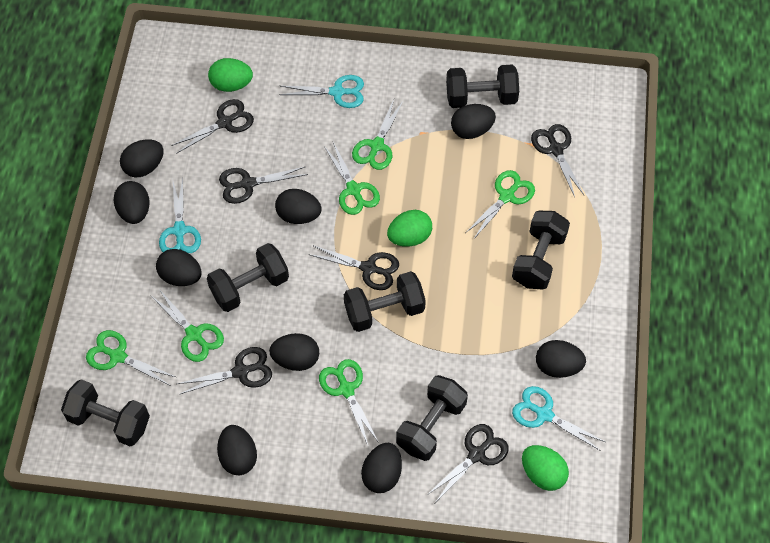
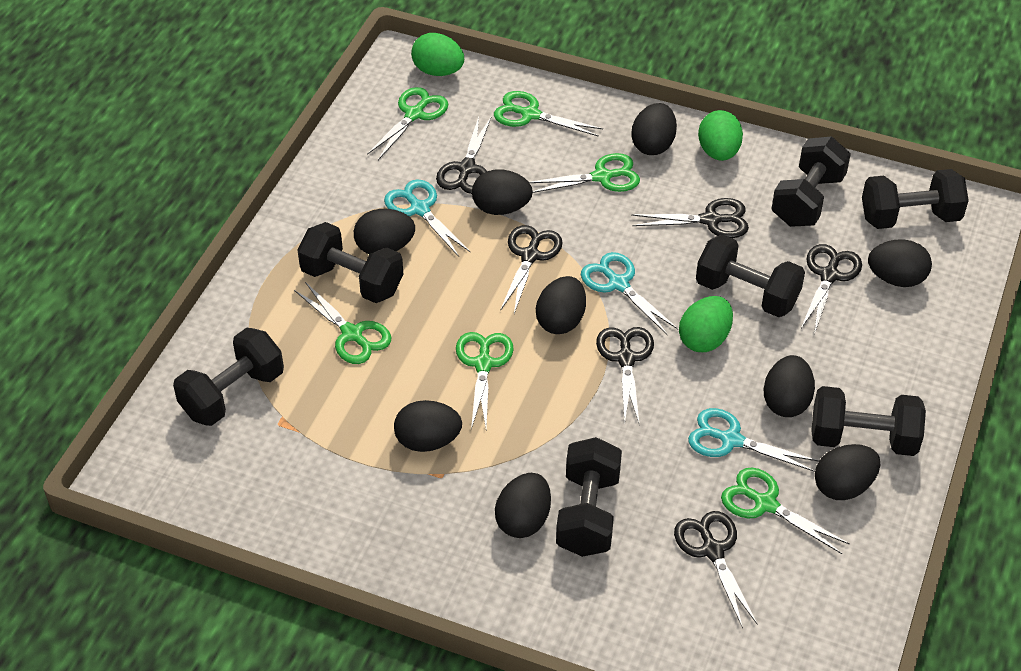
black dumbbell: [61,379,150,446] [207,243,289,312] [344,271,426,332] [396,375,468,461] [446,65,519,108] [512,211,570,289] = 6 -> [173,328,284,426] [298,222,404,303] [556,437,622,557] [696,235,805,317] [772,137,851,227] [811,386,926,456] [862,169,969,229] = 7

